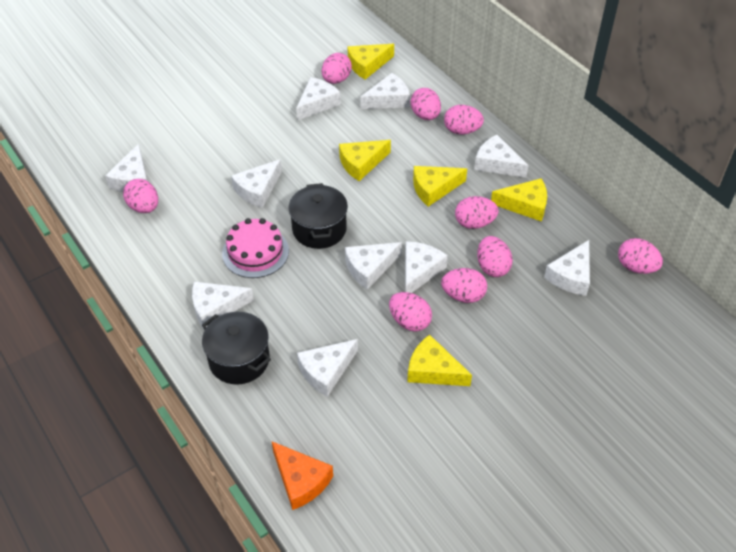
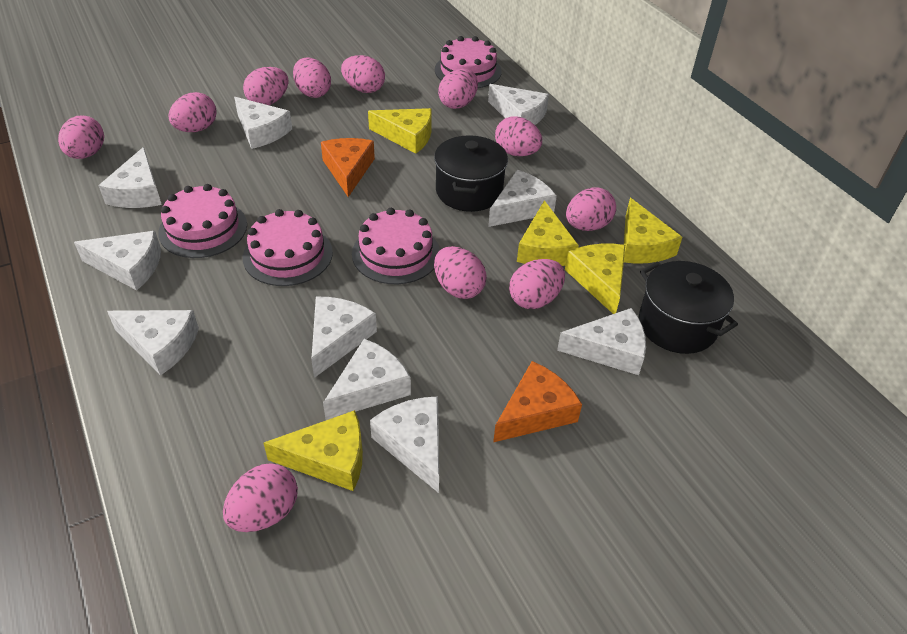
orange cheese: [272,442,333,510] = 1 -> [321,138,375,197] [493,361,582,442] = 2
pink cake: [222,218,289,278] = 1 -> [158,184,247,258] [243,209,333,286] [352,208,440,284] [435,36,502,88] = 4
pink egg: [123,179,158,213] [322,53,352,84] [389,292,432,332] [410,88,441,120] [441,268,487,303] [444,105,484,134] [455,196,499,229] [477,236,513,277] [618,238,663,274] = 9 -> [58,115,104,159] [168,92,217,132] [223,463,298,532] [243,67,289,105] [293,58,331,98] [341,55,385,93] [434,246,487,299] [438,69,478,109] [495,116,542,156] [509,259,565,309] [566,187,616,231] = 11

